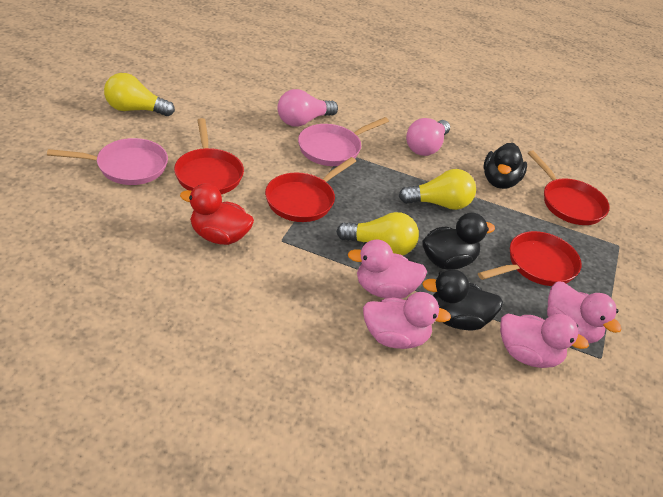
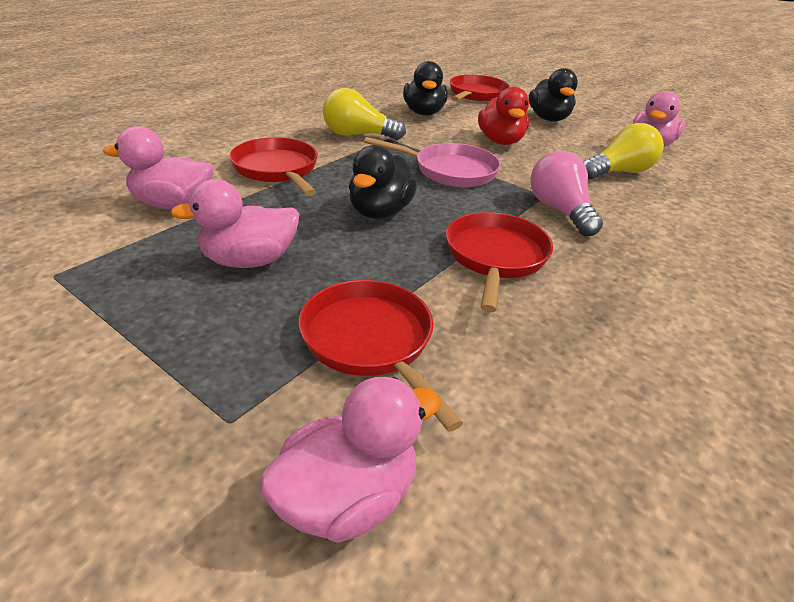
pink light bulb: [277,89,338,127] [406,118,450,156] = 2 -> [530,151,603,236] = 1
pink pan: [47,138,168,185] [298,117,389,166] = 2 -> [364,137,501,187] = 1
yellow light bulb: [104,73,175,116] [336,212,419,256] [399,169,476,210] = 3 -> [323,88,406,140] [584,123,664,179] = 2

